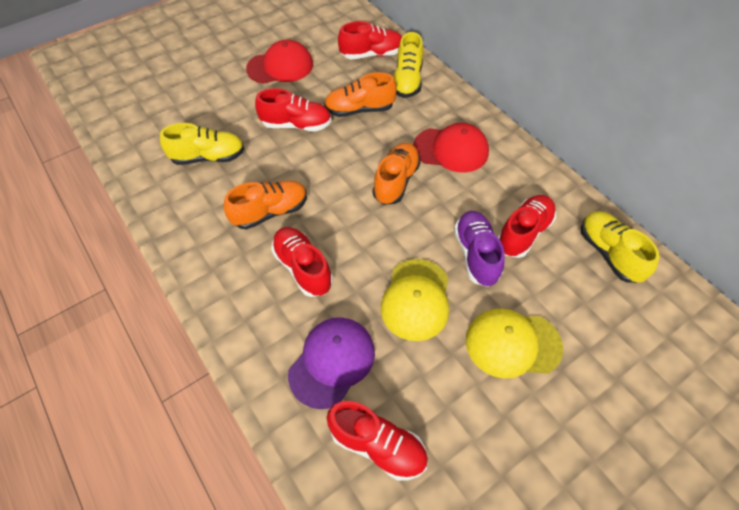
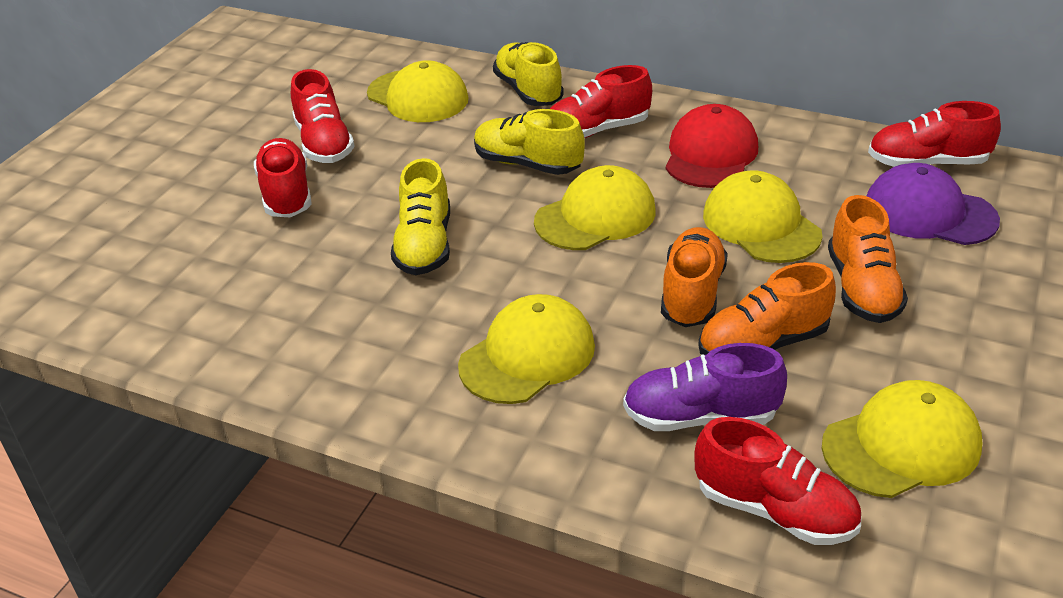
red cap: [246,40,313,84] [413,123,489,173] = 2 -> [666,104,758,188] = 1
yellow cap: [381,259,449,341] [466,308,563,379] = 2 -> [367,60,469,122] [458,294,595,404] [534,165,656,250] [703,170,822,263] [822,380,983,498] = 5

